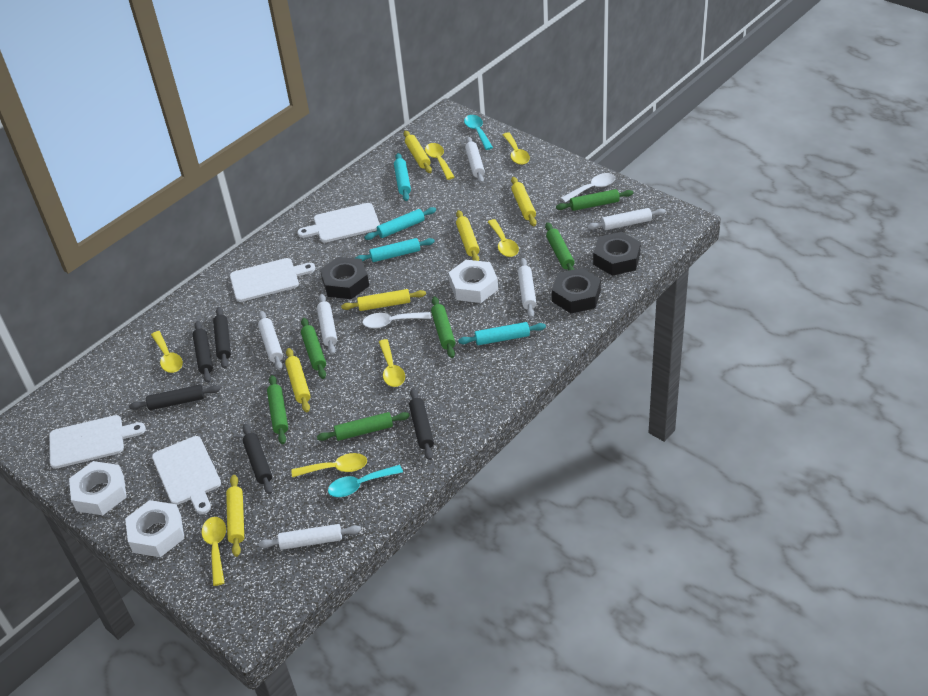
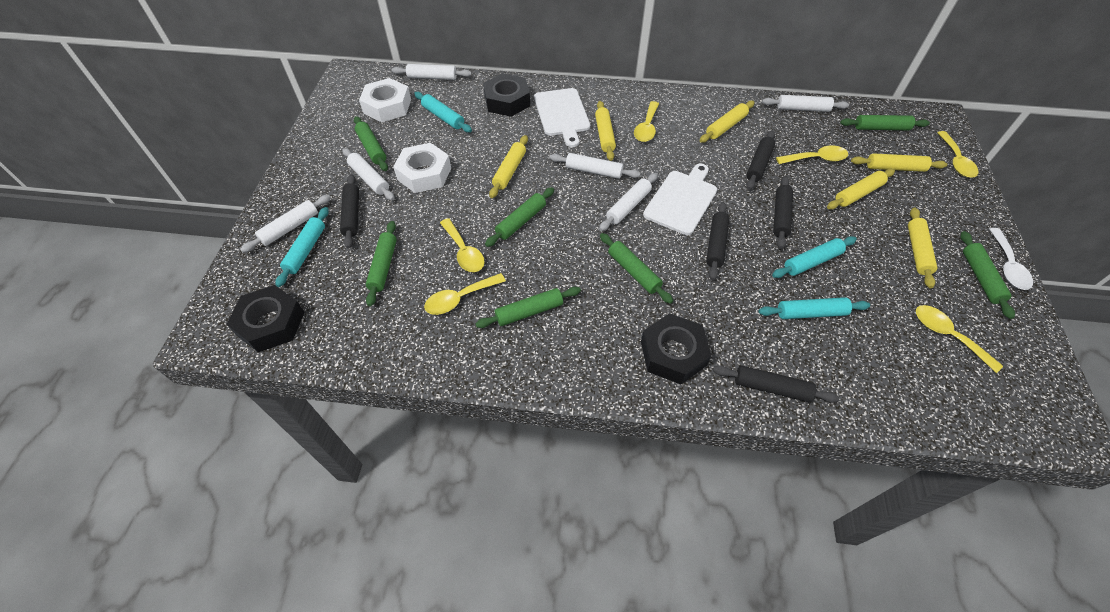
green rolling pin: [267,375,288,444] [301,318,326,379] [317,412,410,441] [431,296,455,358] [545,222,575,271] [556,189,633,211] = 6 -> [354,116,388,171] [366,221,397,306] [475,286,581,328] [485,187,554,247] [600,233,673,304] [840,115,930,130] [960,231,1015,319] = 7
turquoise spoon: [328,465,403,497] [464,115,493,150] = 2 -> none = 0
white cutting board: [49,415,146,469] [152,436,221,514] [230,258,315,302] [297,203,380,243] = 4 -> [534,88,590,147] [643,163,717,235] = 2
white nut: [69,461,127,515] [125,500,185,557] [449,260,498,303] = 3 -> [359,78,411,122] [393,143,451,193] = 2
white spoon: [363,312,431,329] [561,173,615,202] = 2 -> [989,228,1033,290] = 1
yellow spoon: [151,331,183,373] [202,517,226,586] [292,453,367,477] [379,339,405,387] [425,143,454,180] [488,219,519,257] [503,132,530,165] = 7 -> [424,273,506,315] [440,218,485,272] [634,101,659,142] [776,145,848,164] [916,305,1003,373] [937,131,978,178] = 6

